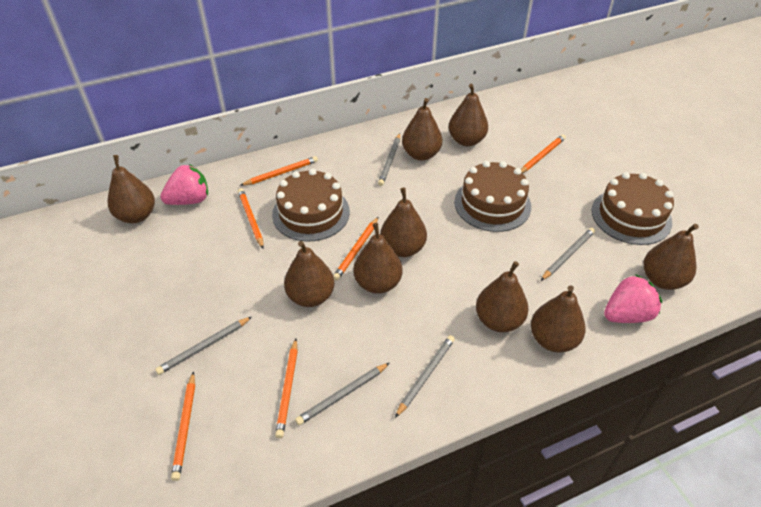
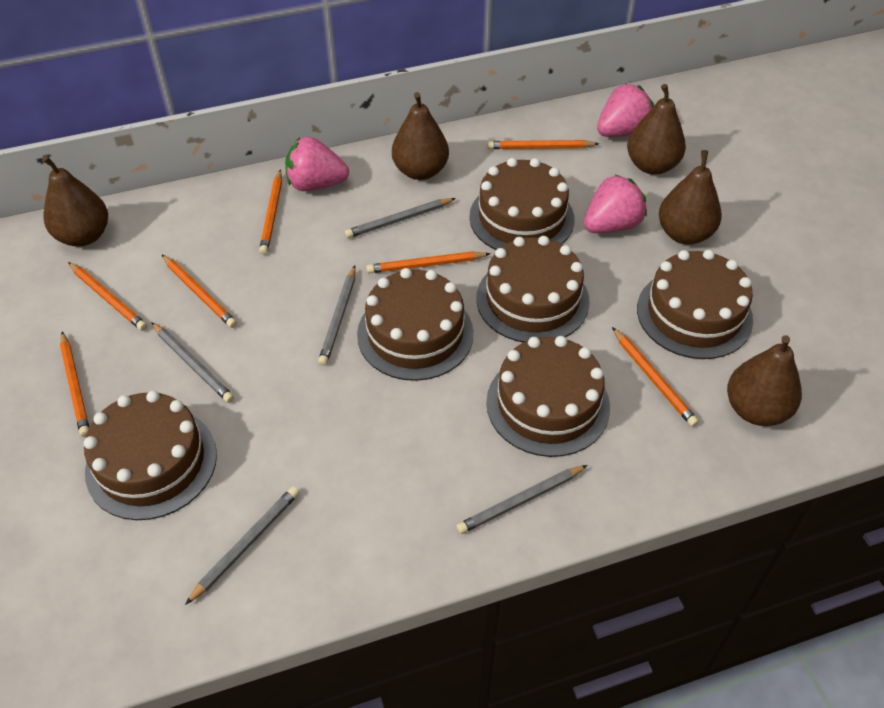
brown cake: [272,169,350,242] [454,161,531,232] [592,172,674,245] = 3 -> [84,390,217,520] [357,268,474,381] [469,158,574,250] [476,236,590,342] [486,336,610,457] [637,250,753,359] = 6
brown pear: [108,155,155,223] [284,241,334,307] [353,223,403,294] [380,188,427,257] [402,98,442,161] [449,84,488,146] [476,261,529,332] [531,285,586,353] [644,224,699,290] = 9 -> [42,156,108,247] [392,92,449,180] [627,84,686,175] [659,150,722,245] [727,335,802,426] = 5
orange pencil: [171,371,195,481] [238,188,264,248] [240,156,318,186] [275,339,298,438] [333,217,378,281] [521,134,566,173] = 6 -> [60,332,89,437] [68,262,147,331] [162,255,237,328] [259,169,282,255] [366,251,491,273] [487,140,599,149] [612,327,699,427] = 7
pink strawberry: [160,164,208,205] [604,274,662,323] = 2 -> [285,137,349,191] [584,174,647,233] [597,84,654,137] = 3

